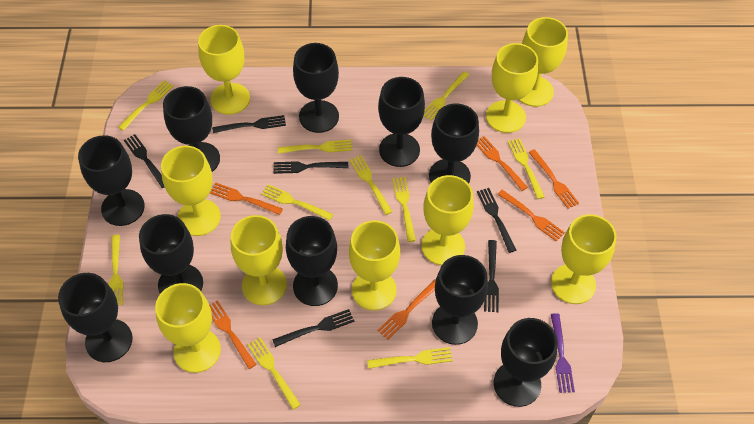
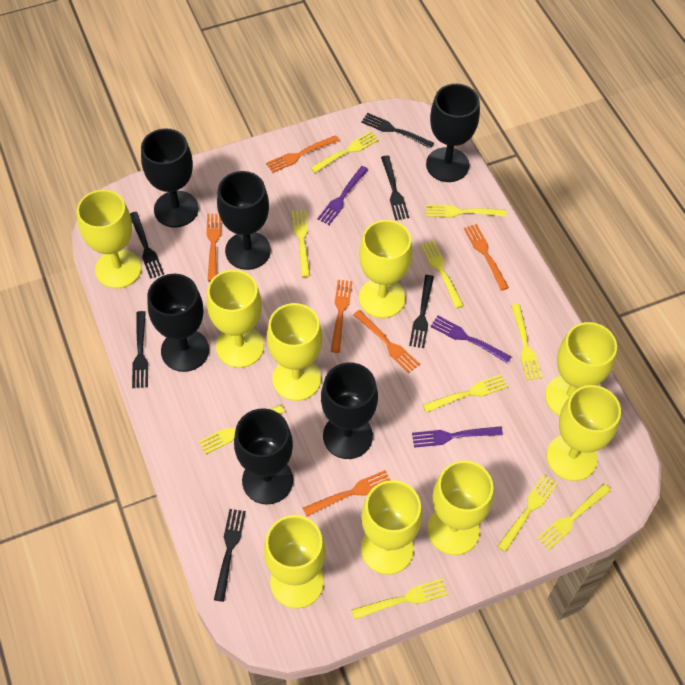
black goblet: [58,273,133,362] [78,135,145,226] [139,214,203,294] [163,86,220,172] [286,216,338,306] [293,43,339,133] [378,77,425,167] [429,103,479,184] [432,255,488,345] [494,318,558,407] = 10 -> [141,128,199,228] [147,274,209,372] [217,171,271,270] [234,408,293,505] [321,362,378,459] [426,84,480,182] = 6
purple fork: [551,313,575,393] = 1 -> [317,166,368,225] [412,426,503,448] [430,316,512,363] = 3

